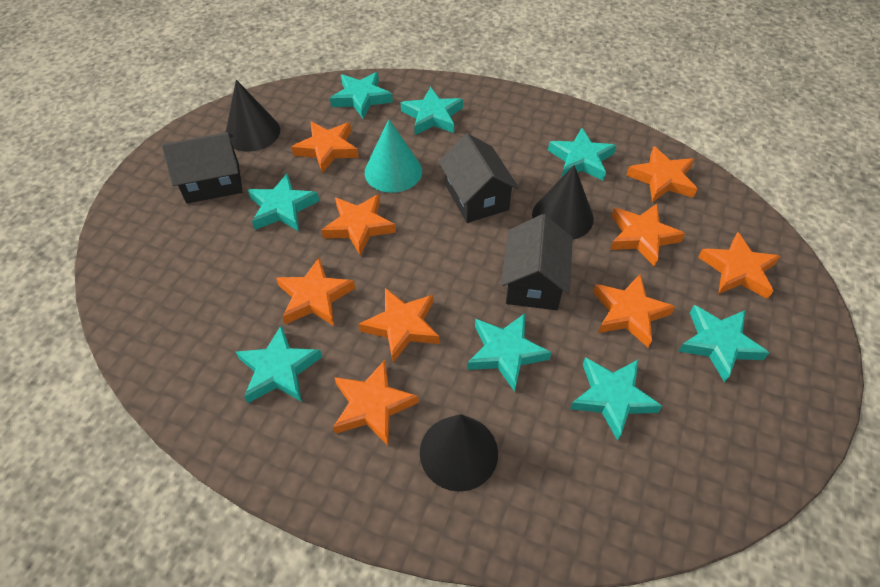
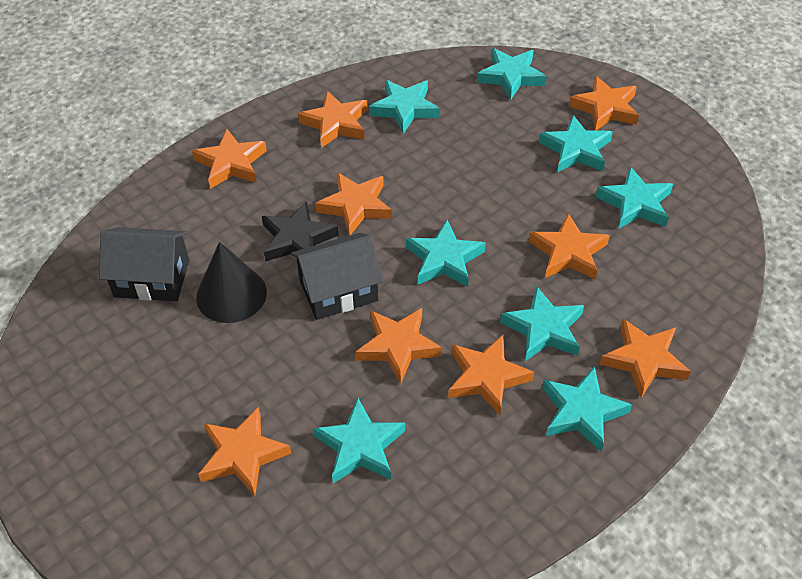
black cone: [225,80,280,152] [420,414,498,492] [532,165,594,239] = 3 -> [196,242,267,323] = 1
black house: [162,132,243,204] [439,133,519,223] [501,214,573,310] = 3 -> [99,227,189,301] [291,233,384,320] = 2
black star: none = 0 -> [262,201,339,262] = 1
turquoise cone: [365,119,422,193] = 1 -> none = 0

